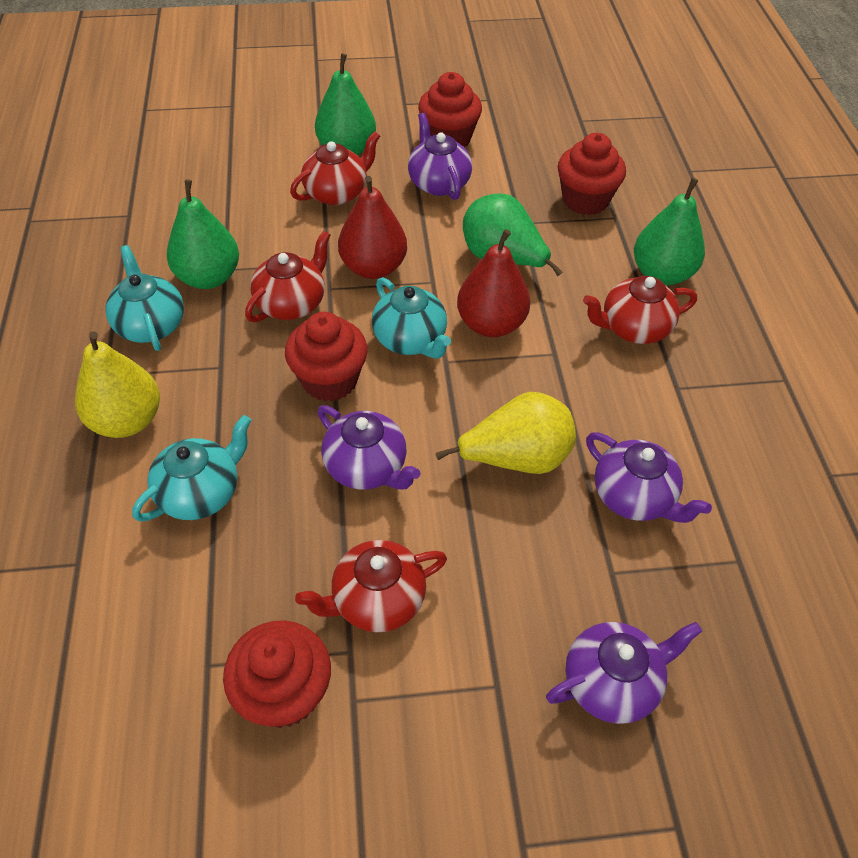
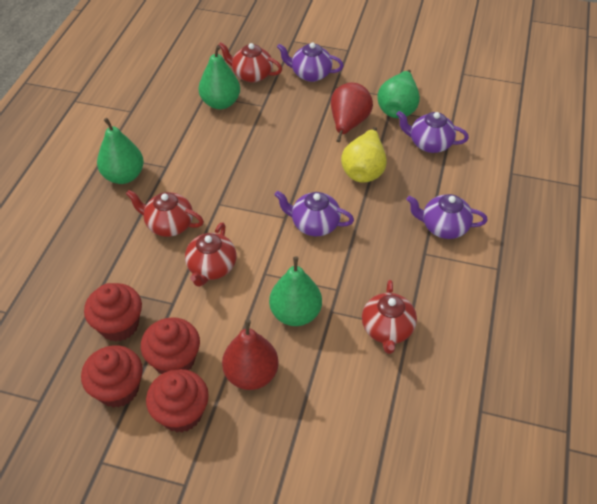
turquoise teapot: [105,245,184,351] [132,415,252,521] [372,277,451,359] = 3 -> none = 0
yellow pear: [75,331,160,438] [435,392,576,474] = 2 -> [341,127,387,183] = 1

